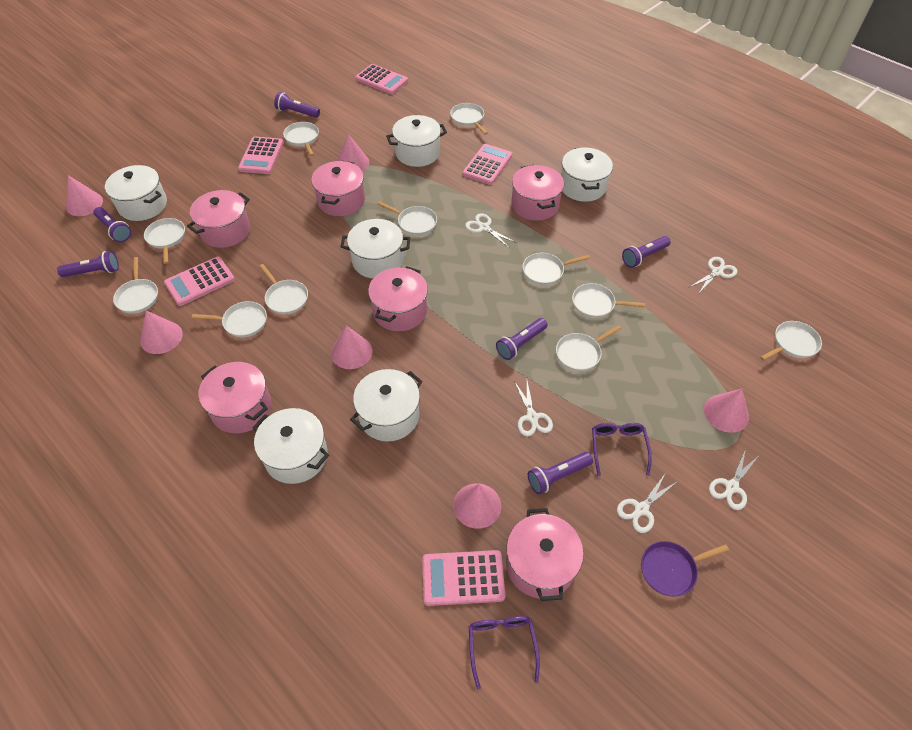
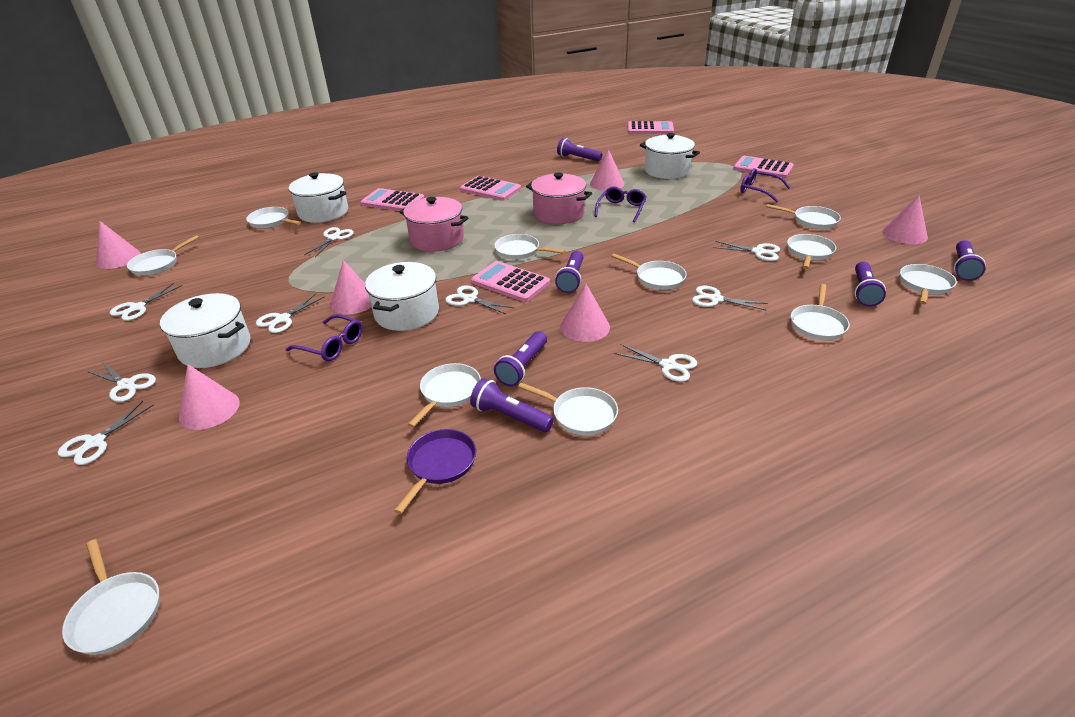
pink pot: [187,190,250,248] [198,362,271,433] [311,161,365,216] [368,266,428,331] [506,508,584,601] [511,165,564,221] = 6 -> [400,197,469,252] [526,172,592,224] = 2
purple glasses: [469,616,540,690] [592,423,652,476] = 2 -> [286,314,363,361] [594,187,647,222] [740,168,790,202] = 3
white pot: [105,165,167,221] [252,408,329,484] [341,219,410,279] [350,369,423,442] [386,115,447,167] [561,147,613,202] = 6 -> [160,293,250,368] [289,172,348,223] [365,262,439,331] [640,133,700,179] = 4
white scissors: [465,213,516,248] [514,381,553,436] [617,474,678,533] [690,257,738,293] [709,449,758,510] = 5 -> [58,401,154,465] [87,362,156,402] [110,283,182,321] [256,294,325,333] [304,227,354,257] [445,285,514,314] [614,344,697,382] [692,286,768,310] [713,241,780,261] = 9

